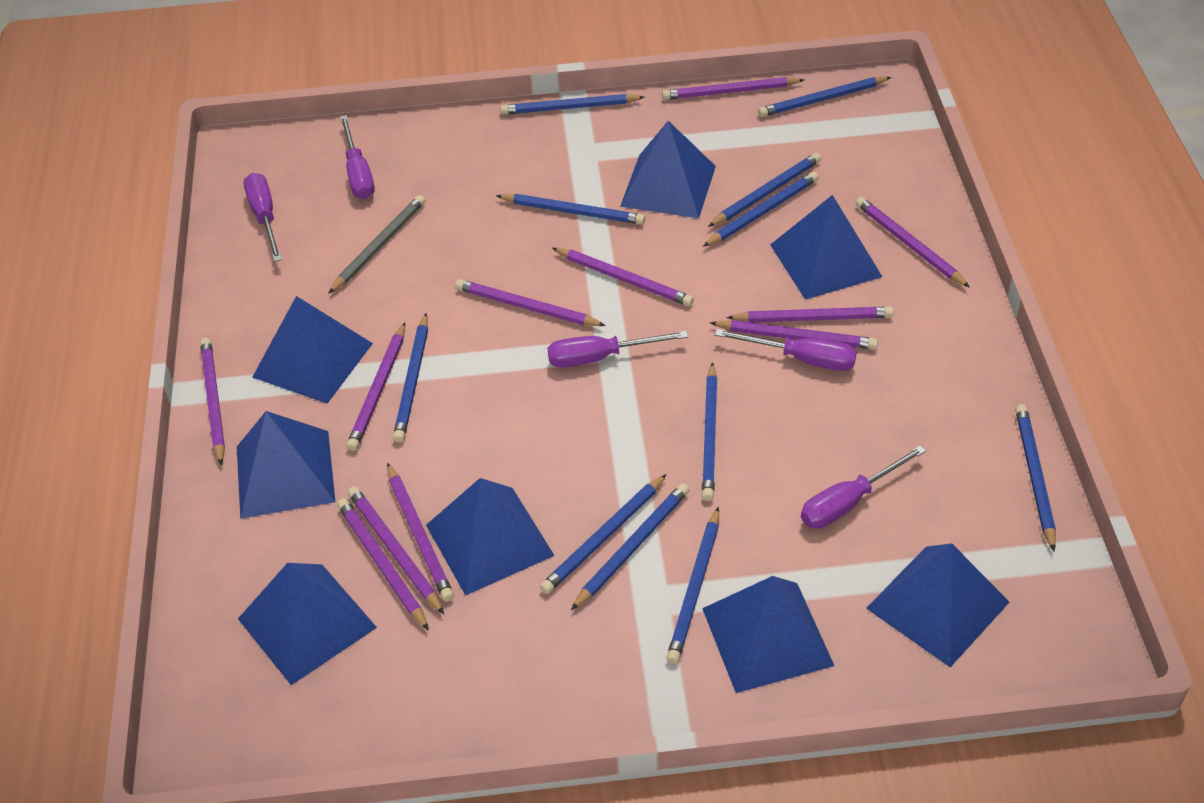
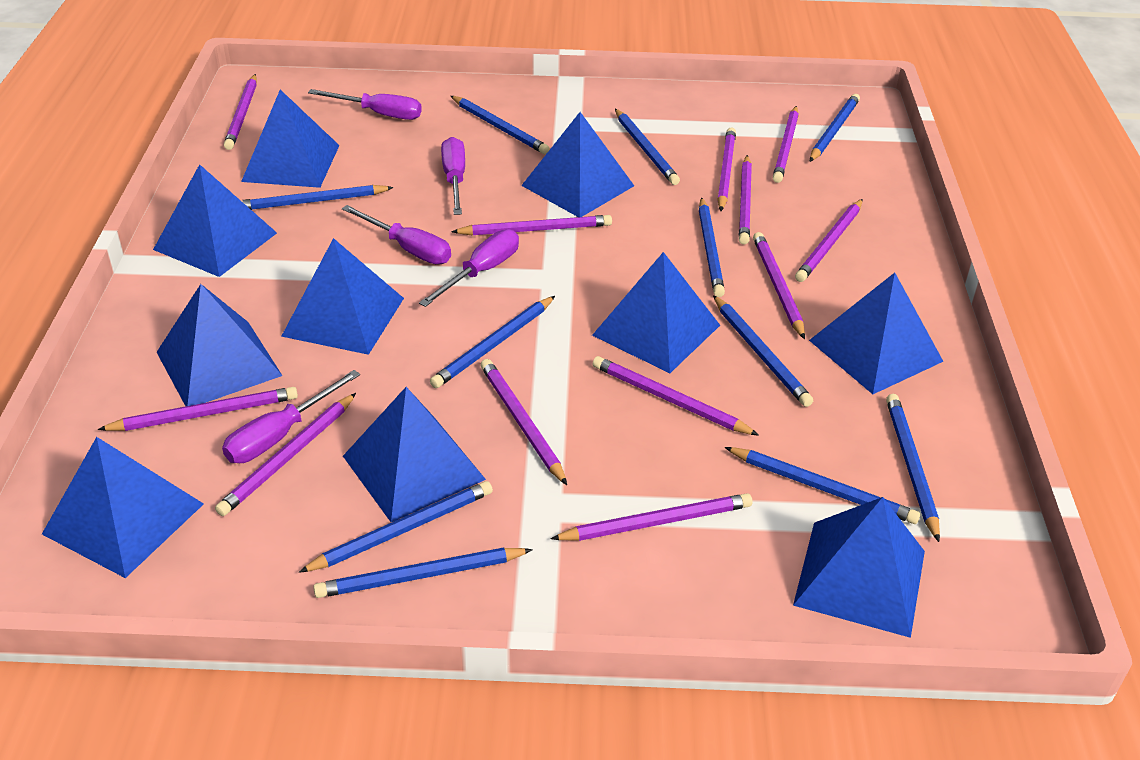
blue pyramid: [237,411,335,519] [238,563,377,685] [252,296,373,404] [426,478,555,596] [620,121,716,218] [702,576,834,693] [770,195,882,300] [866,543,1009,667] = 8 -> [42,437,204,578] [153,164,277,277] [157,284,282,406] [241,90,340,188] [281,238,404,355] [343,387,486,522] [521,112,634,217] [592,252,720,373] [793,497,925,638] [809,273,944,394] = 10
grey pencil: [328,195,425,294] = 1 -> none = 0
purple pencil: [200,338,225,466] [337,498,429,631] [346,323,405,451] [348,486,444,614] [387,463,454,602] [455,279,606,326] [553,248,694,306] [662,77,804,100] [710,320,878,349] [726,307,894,323] [856,197,970,288] = 11 -> [98,387,298,431] [215,393,356,516] [224,74,257,150] [451,215,612,236] [480,359,567,485] [551,493,752,541] [593,356,759,436] [717,127,736,211] [739,155,752,245] [753,232,805,339] [773,106,799,183] [795,199,863,282] = 12

